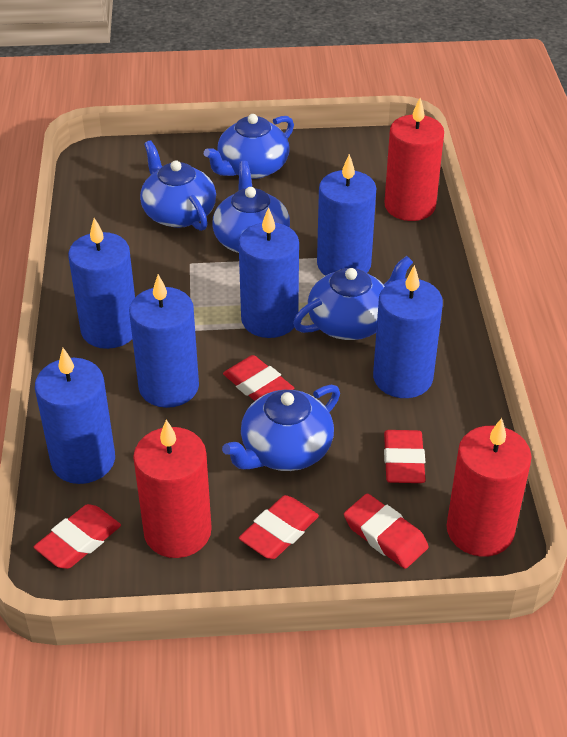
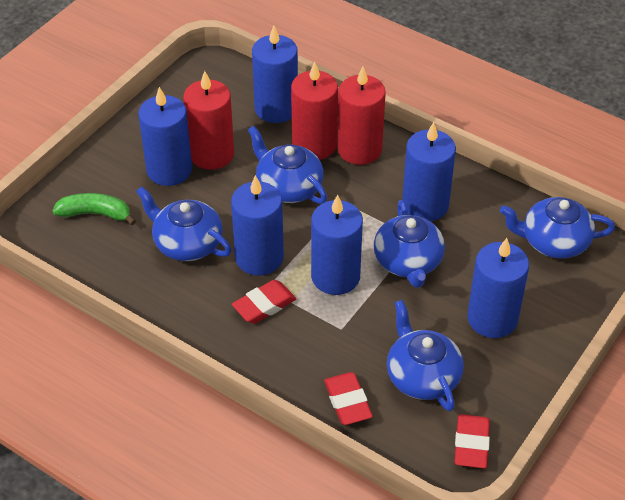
green banana: none = 0 -> [52,193,136,225] = 1
red eraser: [34,504,121,569] [223,355,294,401] [239,495,319,559] [344,494,429,569] [384,430,425,483] = 5 -> [232,280,296,324] [324,372,373,425] [455,414,490,468] = 3

